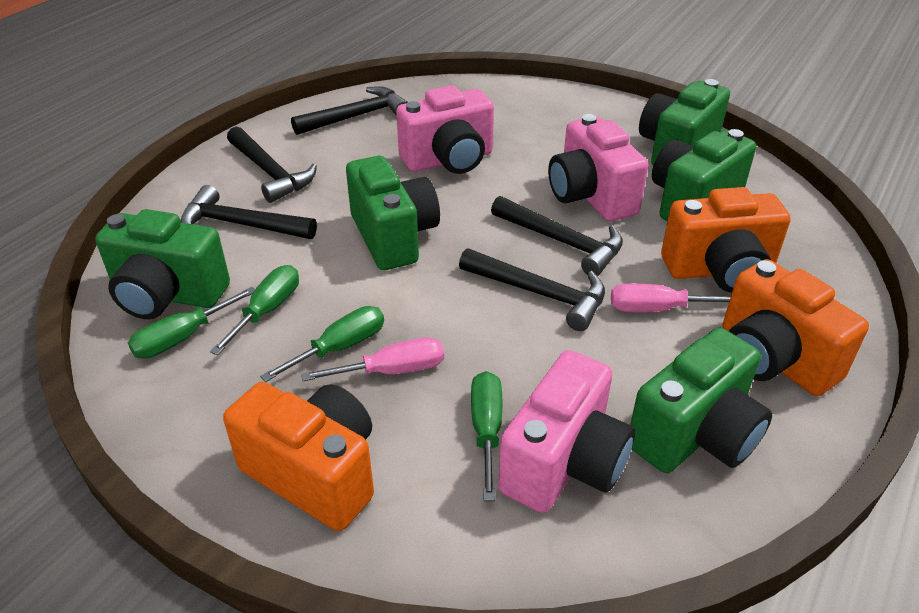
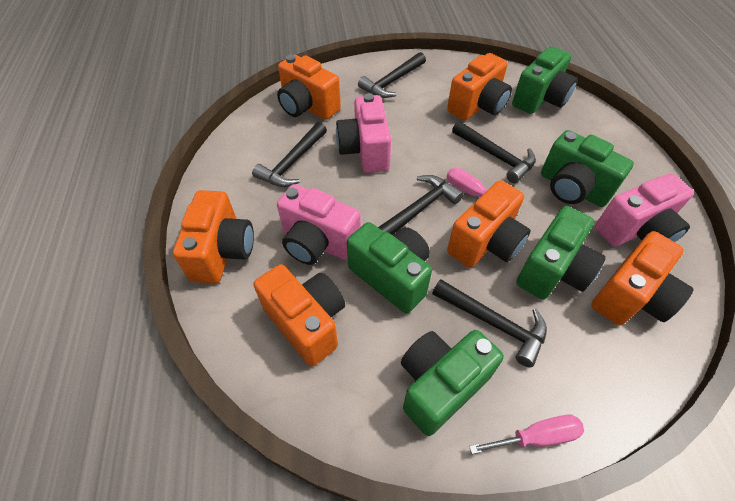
green screwdriver: [128,287,255,359] [210,265,299,355] [260,306,384,382] [471,371,502,501] = 4 -> none = 0
orange camera: [223,382,374,531] [661,187,791,293] [723,259,869,396] = 3 -> [173,190,254,283] [254,264,345,366] [277,55,341,120] [447,53,512,121] [447,180,531,267] [591,231,693,325] = 6

